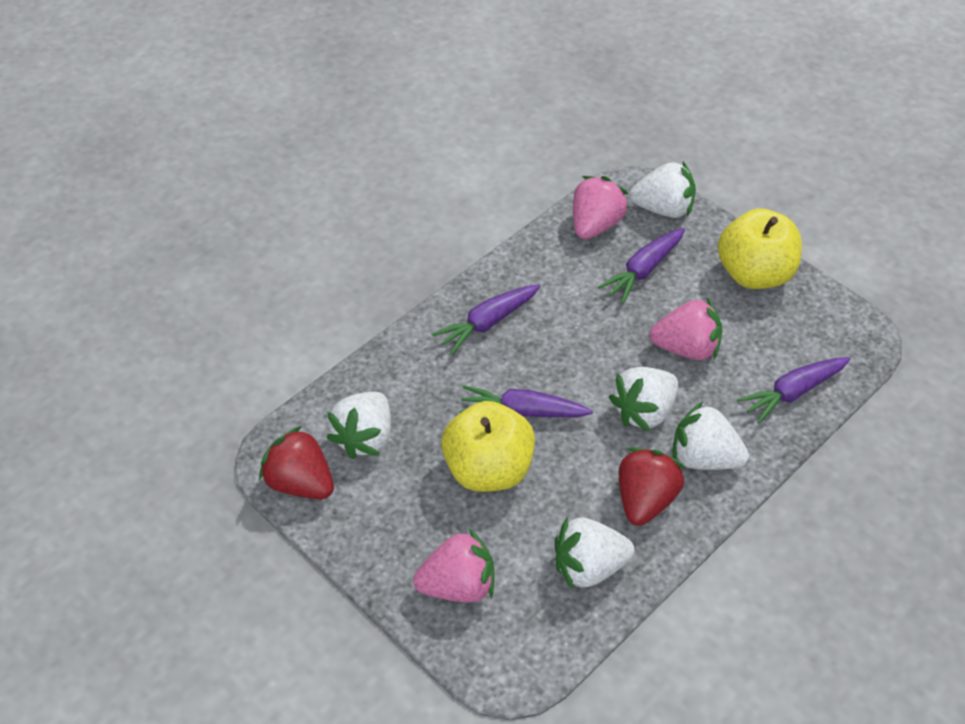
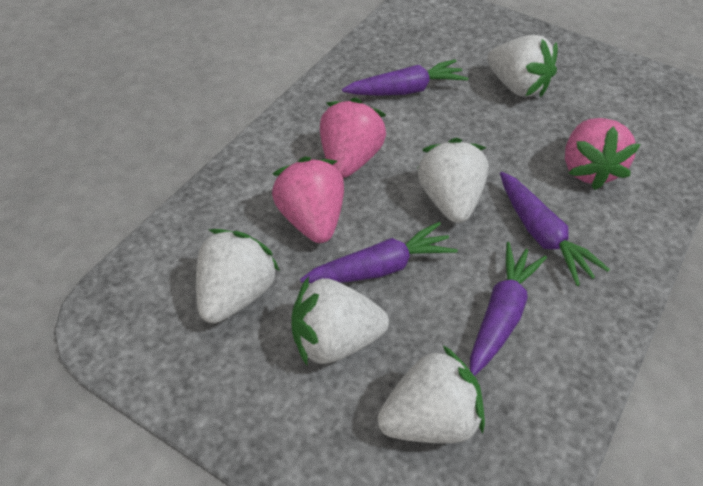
red strawberry: [259,426,334,499] [619,448,685,526] = 2 -> none = 0
yellow apple: [441,401,535,492] [718,208,802,289] = 2 -> none = 0

